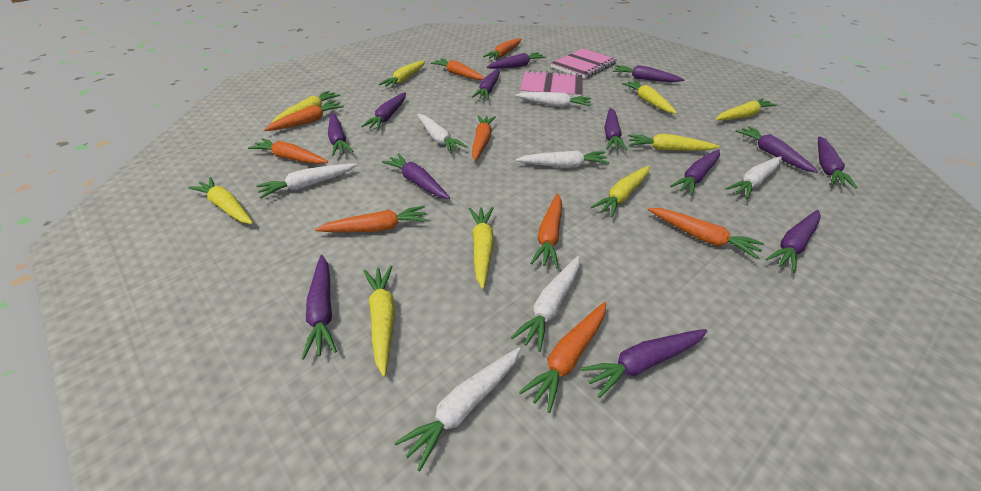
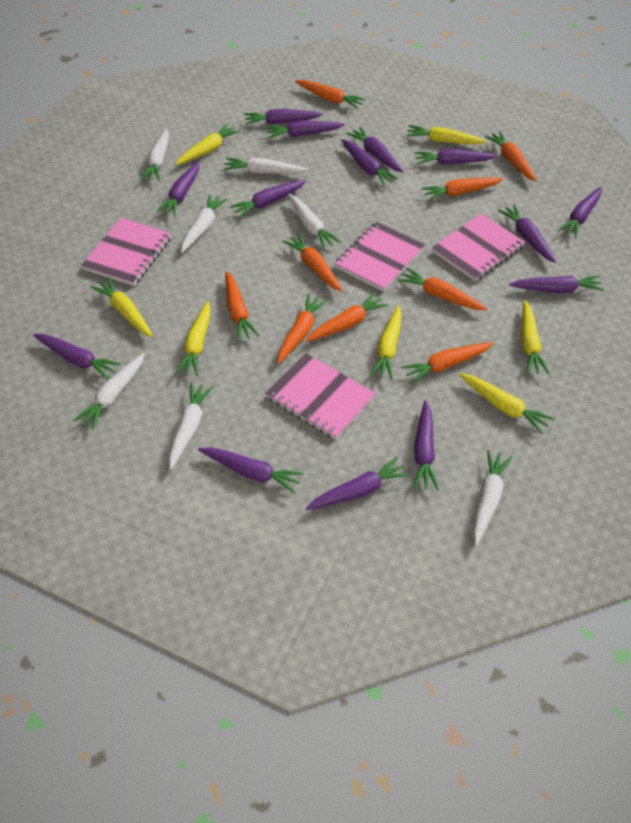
pink notebook: [520,70,582,98] [551,48,617,79] = 2 -> [81,218,171,286] [265,353,375,440] [335,222,425,292] [432,214,525,281] = 4
purple carrot: [302,255,337,360] [328,113,353,156] [361,92,406,130] [382,153,450,199] [472,68,500,100] [486,52,546,69] [580,329,707,398] [604,108,627,151] [613,65,685,82] [670,149,720,196] [735,126,819,173] [766,210,821,273] [818,136,857,188] = 13 -> [33,334,121,380] [156,161,199,216] [198,447,304,494] [229,180,306,218] [244,109,323,125] [265,121,345,138] [306,456,410,510] [341,139,399,186] [346,127,404,173] [413,400,439,490] [415,149,497,165] [498,204,556,263] [509,275,604,293] [557,186,602,238] = 14
yellow carrot: [188,177,253,224] [271,91,340,123] [364,265,395,377] [379,61,425,88] [469,207,494,289] [591,166,650,218] [622,80,677,114] [628,134,720,151] [715,98,778,121] = 9 -> [91,277,153,337] [175,123,241,165] [175,301,211,376] [369,305,402,380] [406,125,487,144] [459,373,554,434] [521,300,550,374] = 7

